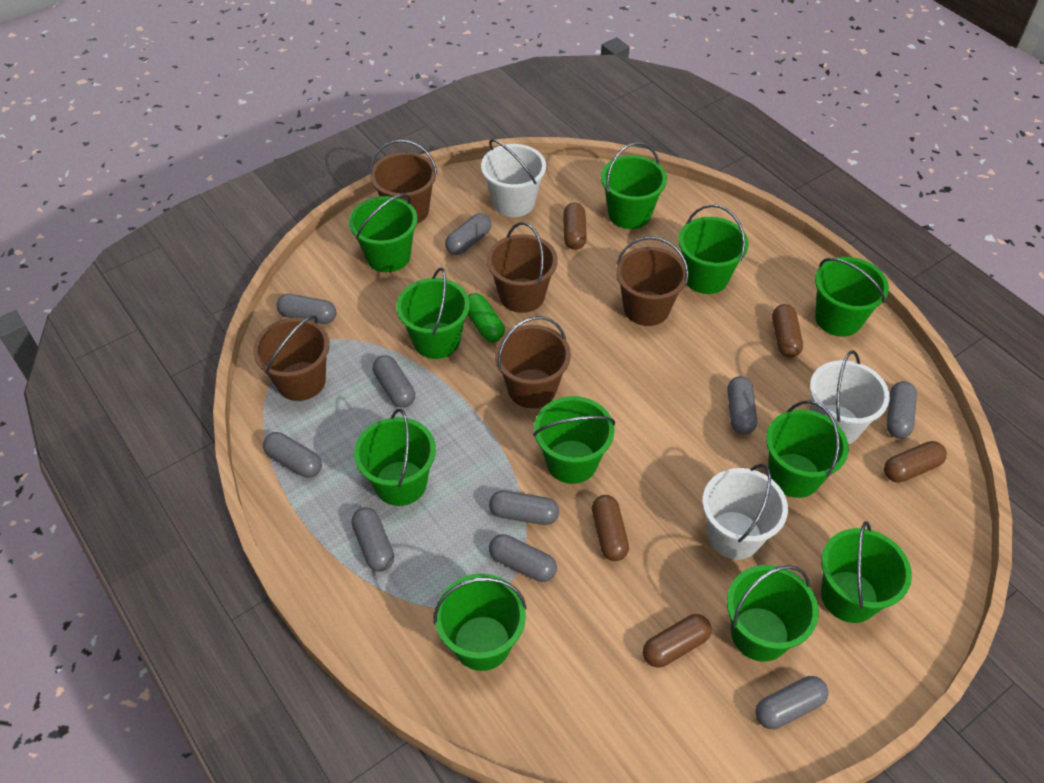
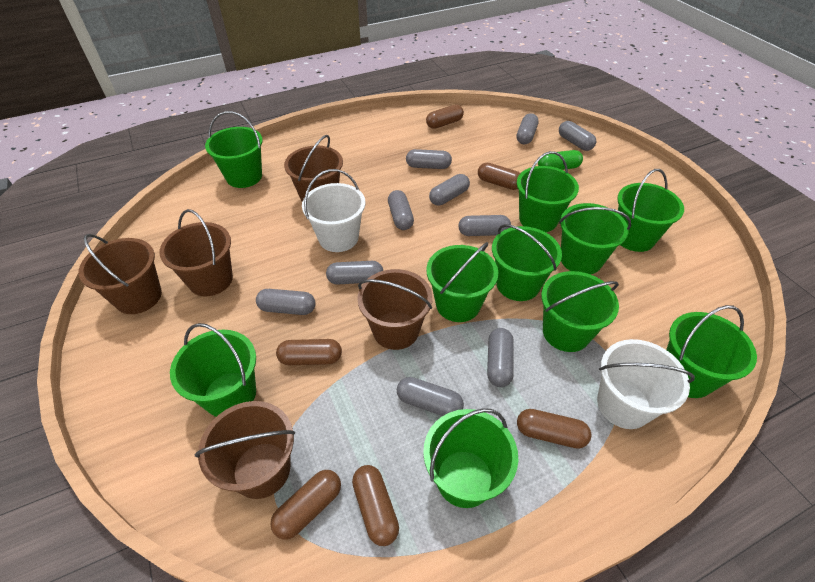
brown capsule: [563,203,587,250] [592,495,629,561] [643,614,712,667] [772,304,803,358] [884,441,947,483] = 5 -> [270,470,341,540] [276,339,342,365] [352,465,399,546] [426,105,464,129] [478,163,520,190] [517,409,591,449] = 6
green bucket: [349,194,418,272] [354,409,436,506] [396,267,470,359] [434,574,527,671] [533,396,615,484] [601,142,667,229] [678,204,749,294] [727,565,819,662] [766,400,849,498] [815,257,889,337] [821,521,912,623] = 11 -> [170,323,256,417] [205,111,263,188] [423,408,518,508] [426,242,498,322] [492,224,562,301] [517,151,579,232] [541,271,619,352] [559,203,631,275] [617,169,684,252] [666,305,757,398] = 10
white bucket: [481,139,546,217] [702,464,788,560] [810,350,890,444] = 3 -> [302,169,365,252] [597,339,695,429] = 2

